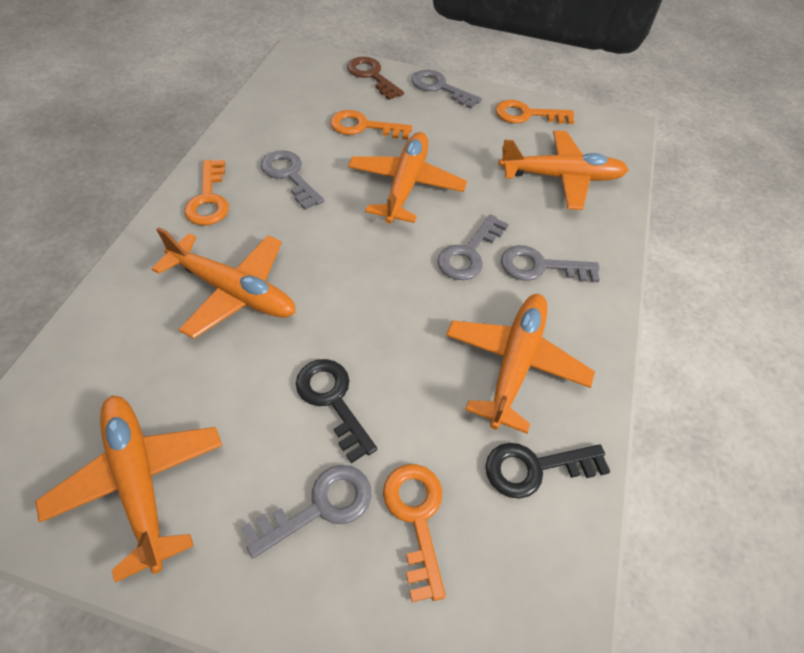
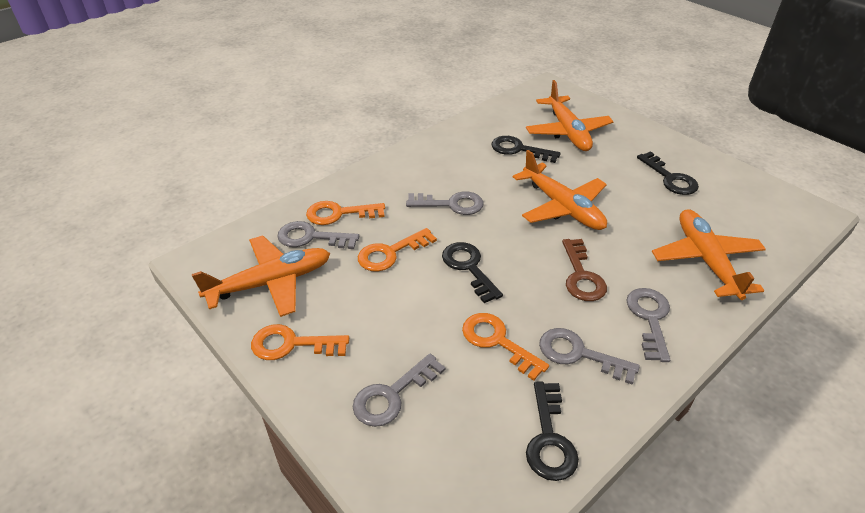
black key: [296,359,377,463] [486,443,610,499] = 2 -> [442,242,503,303] [491,136,561,163] [526,381,579,481] [637,151,699,195] = 4
orange plane: [35,396,222,582] [151,227,296,339] [348,132,467,224] [446,294,595,433] [499,130,628,210] = 5 -> [192,236,330,317] [513,150,607,230] [526,80,614,151] [652,209,766,300] = 4

